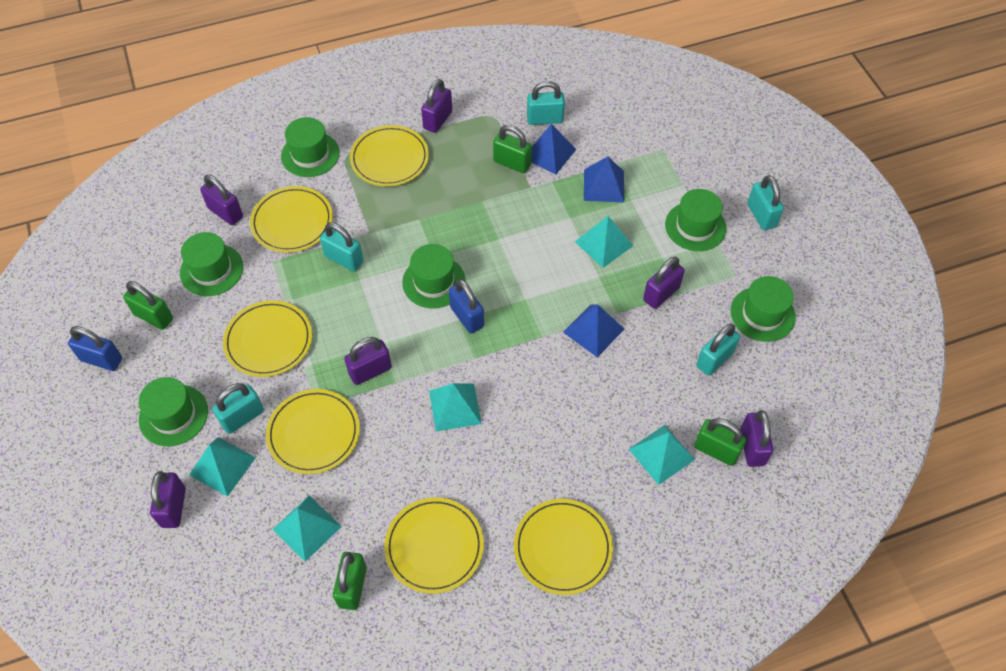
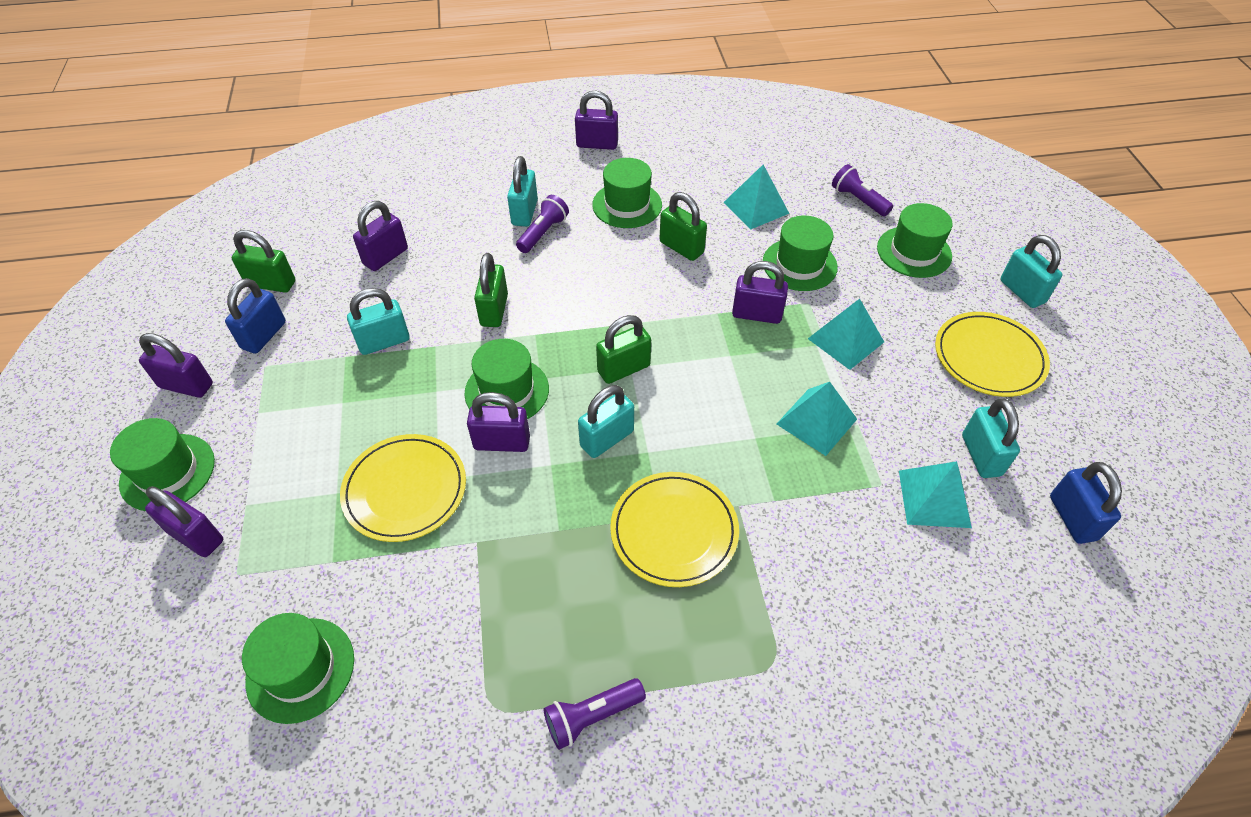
blue pyramid: [531,124,576,175] [563,304,624,358] [584,157,624,202] = 3 -> none = 0
purple flashlight: none = 0 -> [516,195,569,253] [543,678,646,750] [832,164,893,217] = 3
turquoise pyramid: [189,437,256,497] [272,496,342,562] [429,383,482,431] [575,216,633,268] [629,425,695,485] = 5 -> [724,165,789,229] [777,382,857,456] [808,299,884,370] [899,461,972,528] = 4
yellow plate: [223,300,312,377] [250,186,333,253] [266,389,360,474] [350,125,429,187] [384,497,484,594] [514,499,613,595] = 6 -> [340,434,466,542] [610,472,739,587] [935,312,1050,397] = 3

